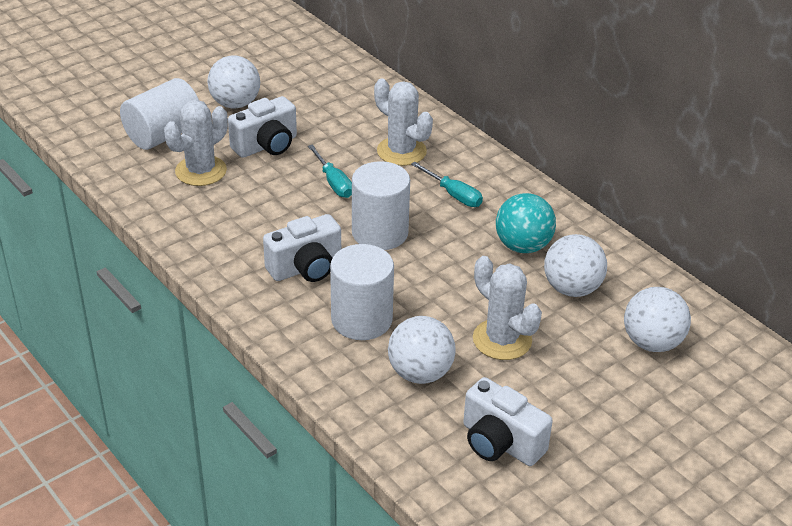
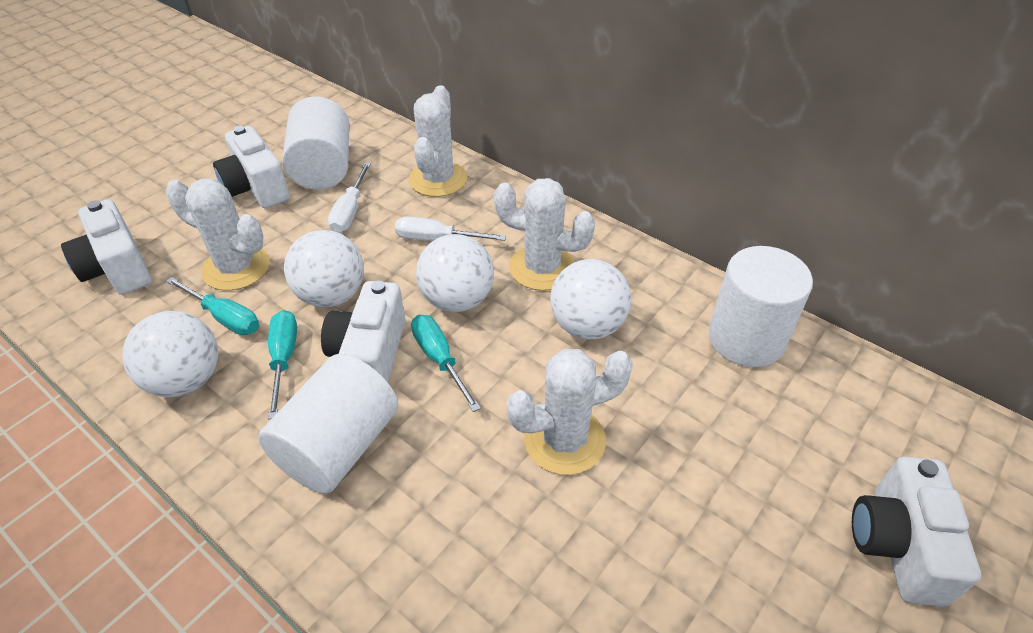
turquoise ball: [496,193,556,253] = 1 -> none = 0
turquoise screwdriver: [308,144,352,198] [411,162,483,207] = 2 -> [166,277,259,335] [268,310,297,419] [411,315,481,412] = 3
white cactus: [164,100,228,186] [374,79,433,166] [473,256,542,360] = 3 -> [166,178,270,291] [409,85,467,197] [494,178,595,291] [507,349,633,475] = 4
white camera: [228,96,297,158] [263,214,341,282] [463,377,553,466] = 3 -> [61,199,152,295] [213,126,290,208] [321,281,405,382] [852,457,981,607] = 4
white screwdriver: none = 0 -> [328,162,371,233] [395,216,506,241] = 2

